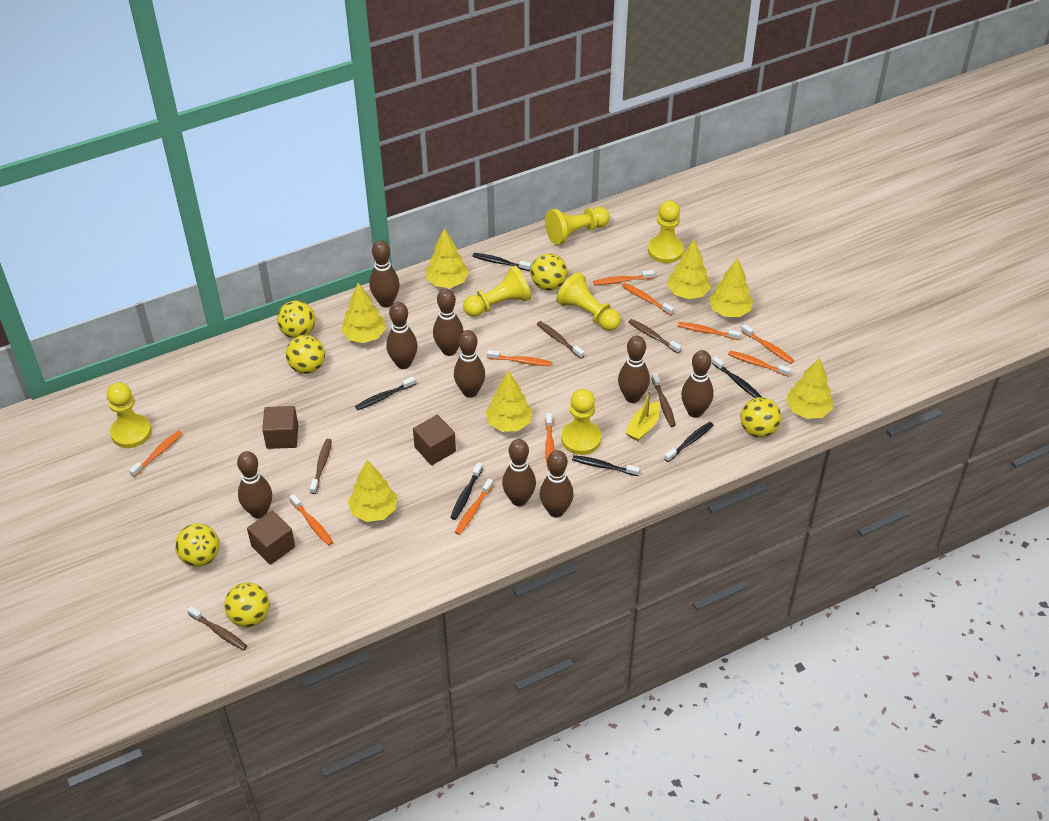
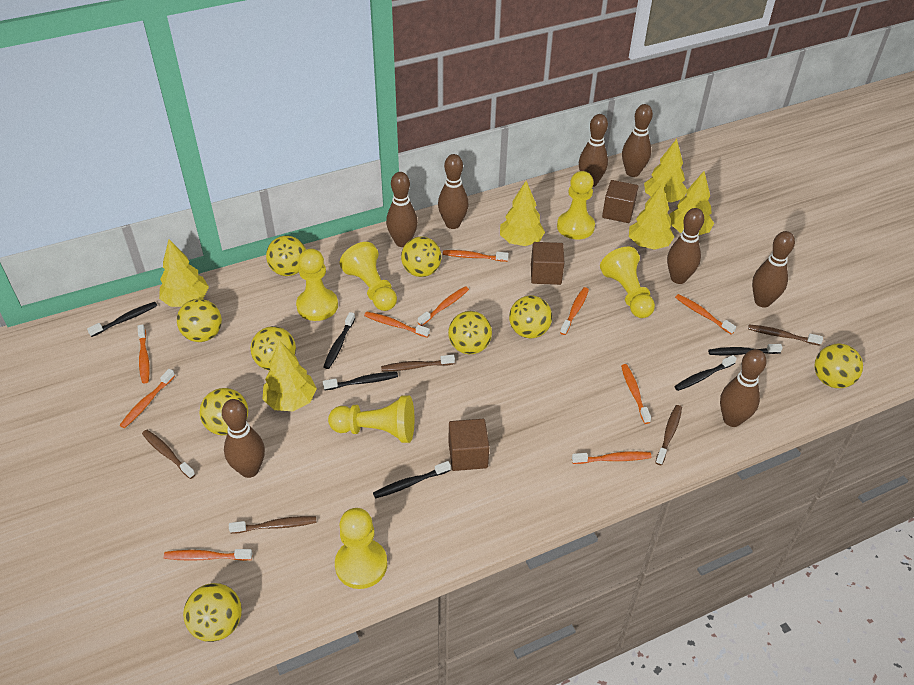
brown bowling pin: [237,451,272,519] [369,240,400,307] [386,302,418,369] [433,289,464,356] [454,330,485,398] [502,439,536,506] [540,450,574,518] [618,336,650,403] [681,350,714,418] = 9 -> [222,399,265,478] [386,172,418,247] [438,154,469,229] [579,114,608,187] [622,104,653,177] [667,208,704,284] [720,349,767,427] [752,231,795,307] = 8
yellow ball: [175,524,219,567] [224,582,270,628] [277,300,315,338] [286,335,325,374] [530,253,568,291] [740,397,781,438] = 6 -> [177,299,222,342] [183,583,242,642] [199,388,248,435] [251,326,296,370] [266,236,306,276] [401,237,441,277] [448,311,492,354] [509,295,552,338] [814,343,863,388] = 9
yellow boat: [625,391,660,441] = 1 -> none = 0
yellow tree: [341,283,386,343] [348,460,397,522] [426,229,469,288] [485,371,533,432] [667,240,711,299] [709,257,753,317] [786,358,833,419] = 7 -> [159,239,209,307] [262,340,317,411] [500,181,545,246] [629,184,674,250] [644,139,687,202] [669,171,714,235] = 6

